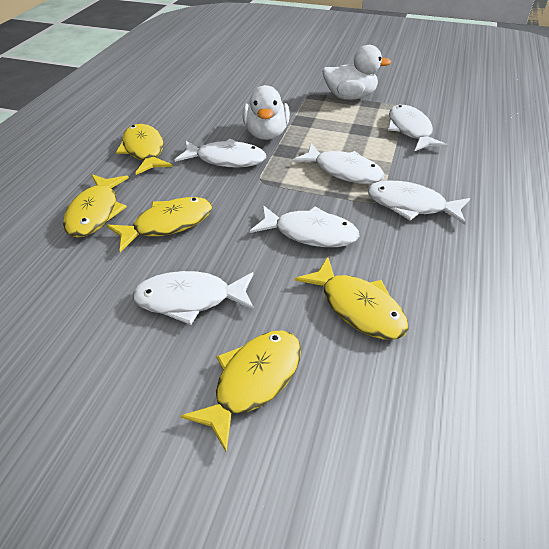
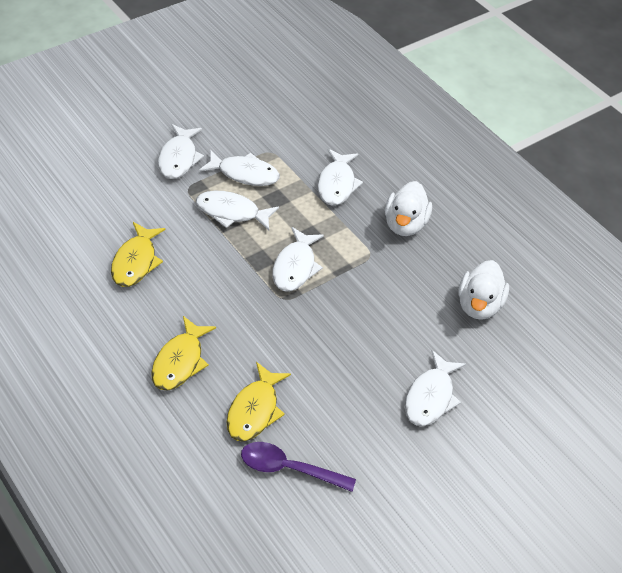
purple spoon: none = 0 -> [241,442,356,492] = 1
yellow fish: [63,174,129,237] [107,197,212,252] [116,124,173,175] [181,330,301,453] [295,257,408,340] = 5 -> [111,222,165,287] [151,316,216,391] [226,362,291,442] = 3

